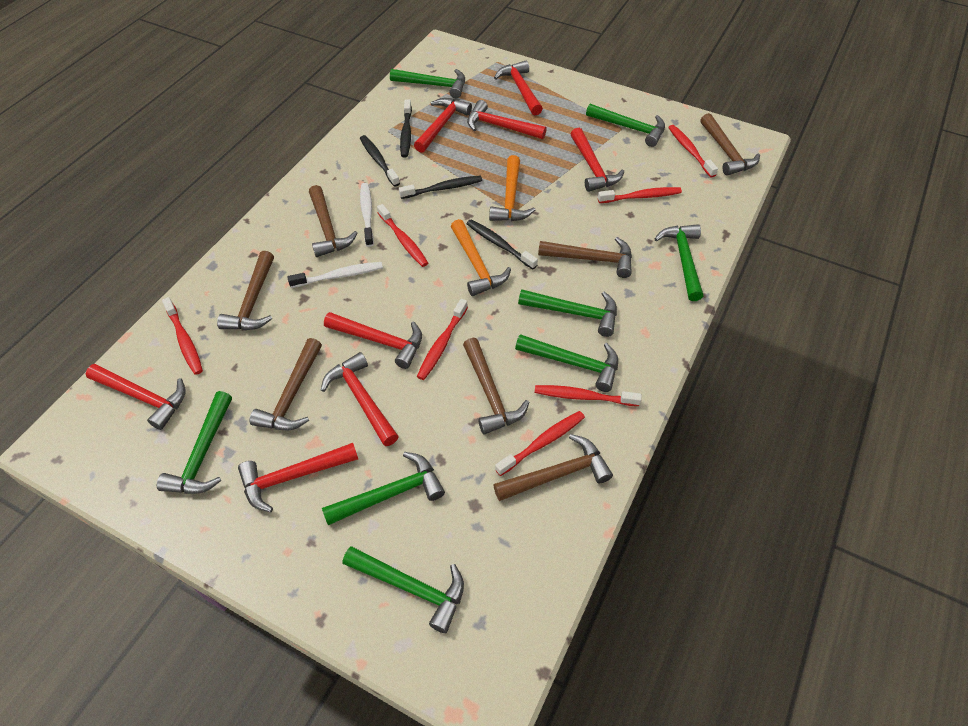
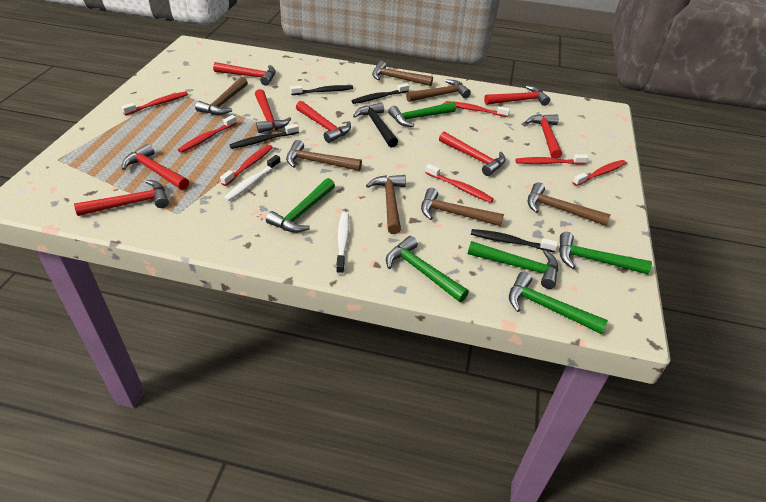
black hammer: none = 0 -> [353,102,398,148] = 1
green hammer: [157,391,232,494] [322,452,445,525] [343,546,464,633] [390,69,465,98] [515,334,618,392] [518,290,617,337] [586,104,665,147] [655,224,703,301] = 8 -> [266,178,335,233] [386,236,469,302] [388,102,456,127] [468,241,558,289] [509,271,608,334] [559,232,652,274] = 6
orange hammer: [451,219,511,296] [489,155,535,221] = 2 -> none = 0

